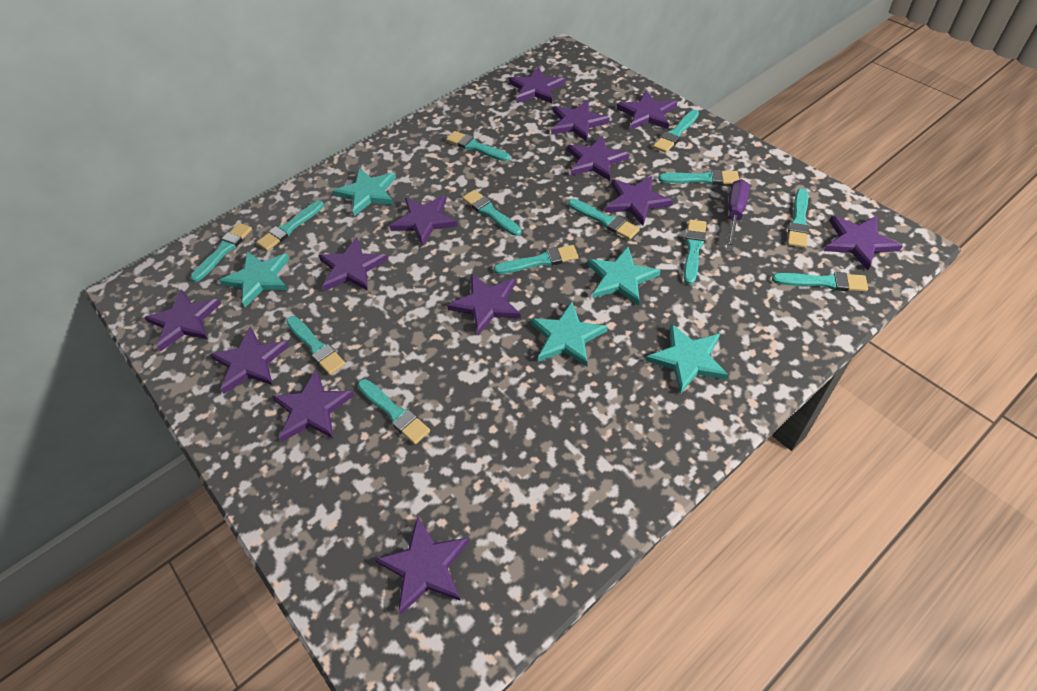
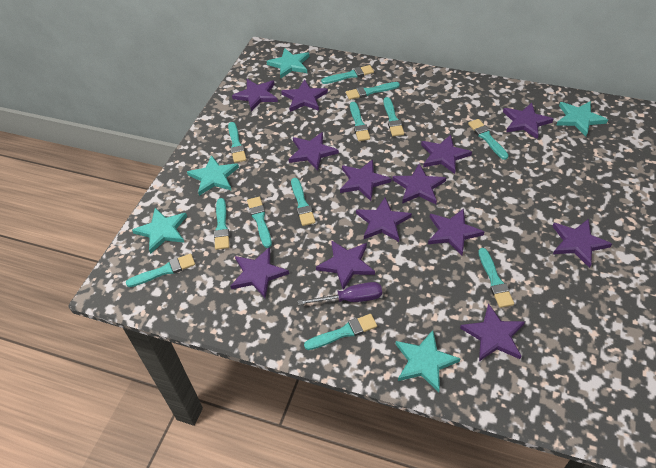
turquoise brush: [190,223,252,282] [257,201,324,251] [286,316,346,375] [358,379,430,444] [446,131,510,161] [462,190,522,236] [494,245,578,274] [568,199,640,240] [653,110,699,153] [659,170,739,185] [684,220,707,285] [772,272,868,292] [787,188,809,248] = 13 -> [126,253,195,287] [214,198,230,250] [228,122,246,163] [247,197,272,248] [291,178,316,226] [304,314,377,350] [321,65,374,84] [346,82,400,100] [350,102,370,141] [384,97,404,136] [468,119,509,160] [478,248,514,308] = 12

